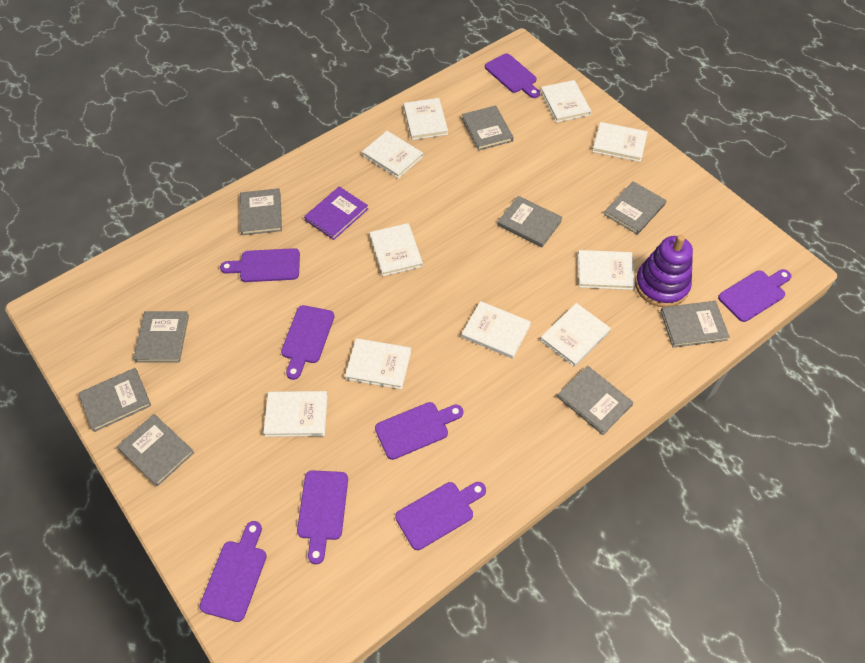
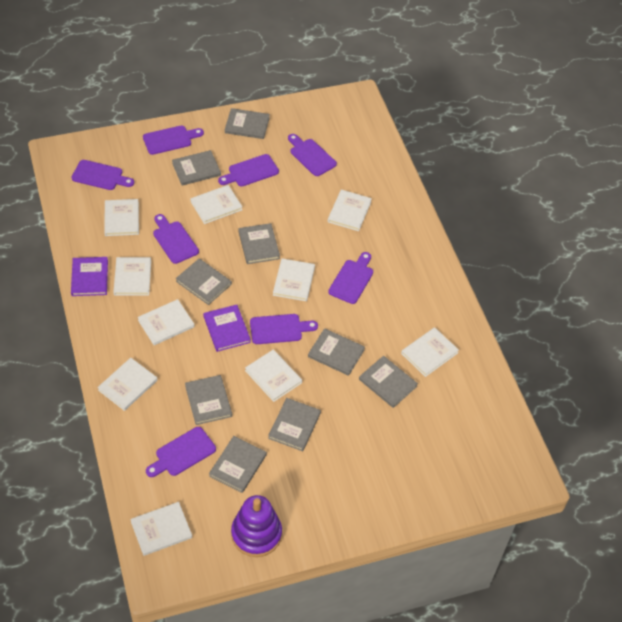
purple book: [304,186,368,240] = 1 -> [71,257,108,296] [203,305,251,352] = 2

